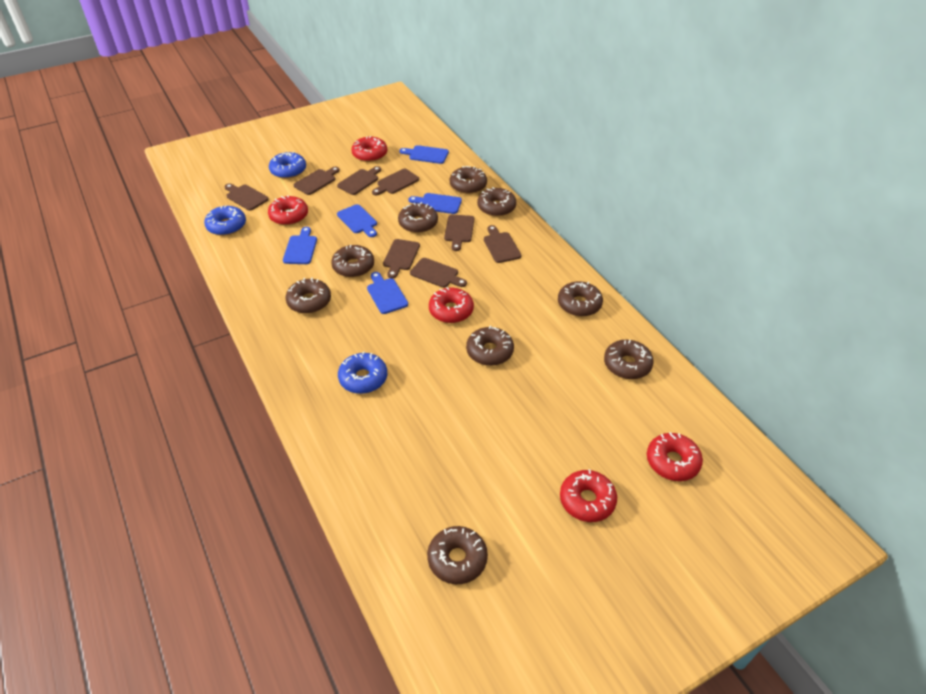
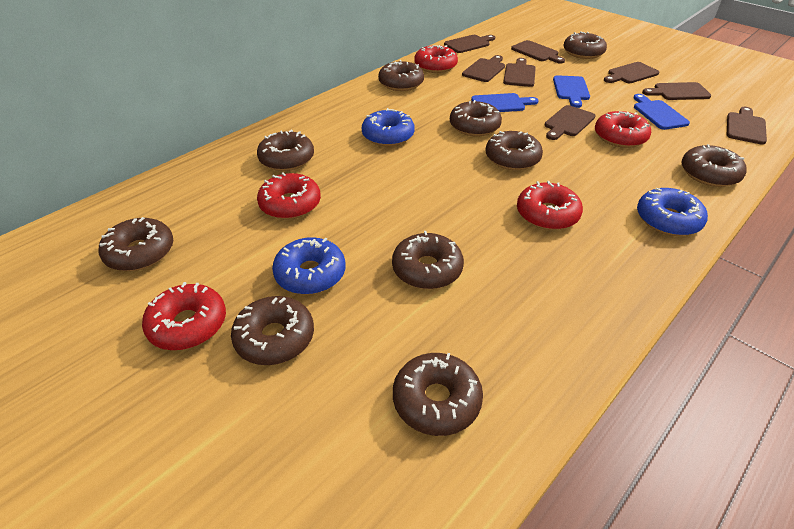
blue cutting board: [283,227,317,264] [337,204,377,237] [367,272,408,314] [399,145,449,164] [409,193,462,214] = 5 -> [471,93,539,112] [553,75,590,108] [633,94,690,130] = 3
brown donut: [286,277,331,314] [331,245,374,277] [398,202,438,233] [427,526,488,584] [450,166,487,194] [466,326,514,366] [477,187,516,217] [558,281,603,317] [604,340,654,379] = 9 -> [99,217,173,271] [231,296,314,365] [257,130,314,171] [378,60,424,91] [392,231,464,289] [393,353,483,436] [450,100,502,136] [486,131,543,170] [563,31,607,59] [682,144,747,187] = 10

